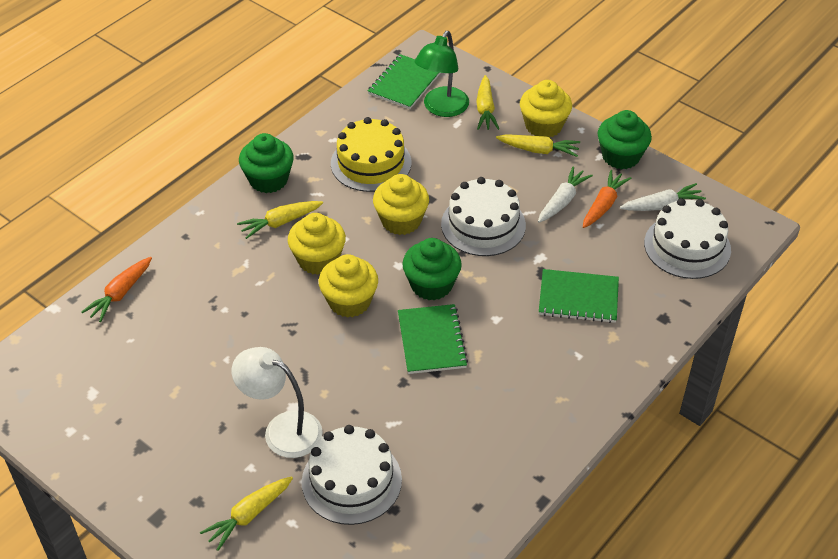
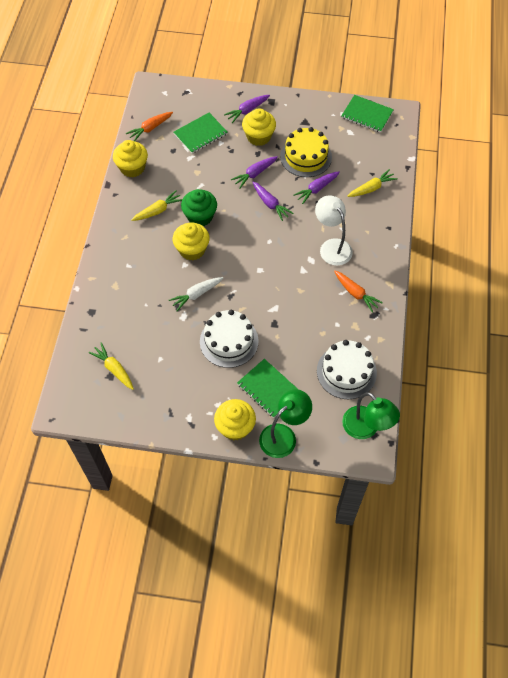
green cupcake: [239,133,294,193] [402,238,462,301] [598,110,652,169] = 3 -> [181,189,217,226] = 1
green lamp: [415,31,469,117] = 1 -> [259,389,312,458] [342,392,400,439] = 2
purple carrot: none = 0 -> [224,95,270,123] [231,156,278,188] [252,182,293,221] [293,171,340,204] = 4
white cake: [302,425,402,525] [441,177,526,256] [644,198,731,279] = 3 -> [200,310,259,368] [317,340,377,399] = 2
white carrot: [538,166,593,223] [620,183,706,211] = 2 -> [169,277,223,311] = 1
yellow carrot: [200,476,293,551] [237,201,323,239] [476,75,499,130] [496,134,580,157] = 4 -> [88,342,134,390] [131,190,182,221] [348,169,398,197] = 3

